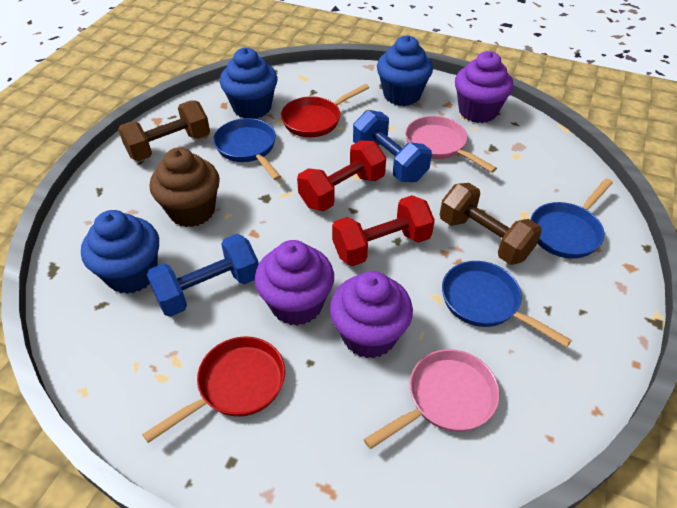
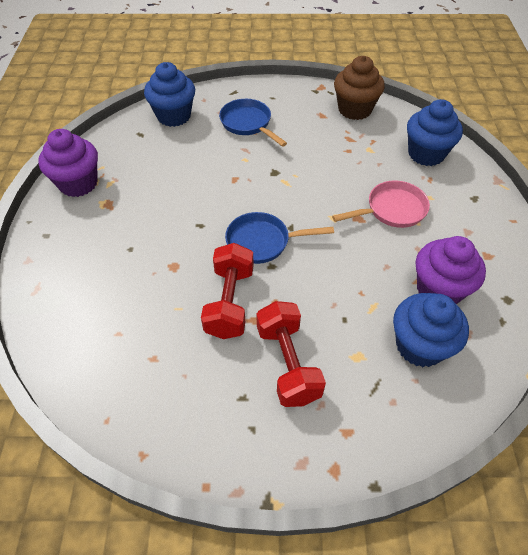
blue dumbbell: [146,234,259,317] [353,110,432,182] = 2 -> none = 0
blue pan: [213,118,281,180] [442,261,572,348] [531,178,613,259] = 3 -> [219,99,287,147] [225,212,334,264] = 2
brown dumbbell: [118,101,210,161] [440,183,542,265] = 2 -> none = 0
pink pan: [364,349,500,449] [405,116,497,173] = 2 -> [332,180,430,228] = 1
purple cupcake: [255,240,334,326] [330,271,413,358] [455,51,513,123] = 3 -> [38,129,98,197] [416,236,486,304] = 2
red pan: [142,336,285,443] [281,84,369,137] = 2 -> none = 0

